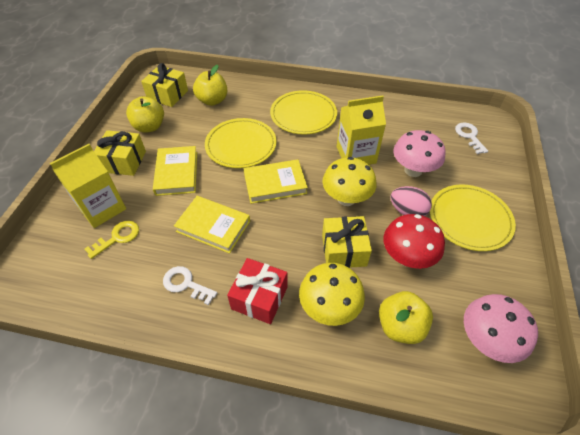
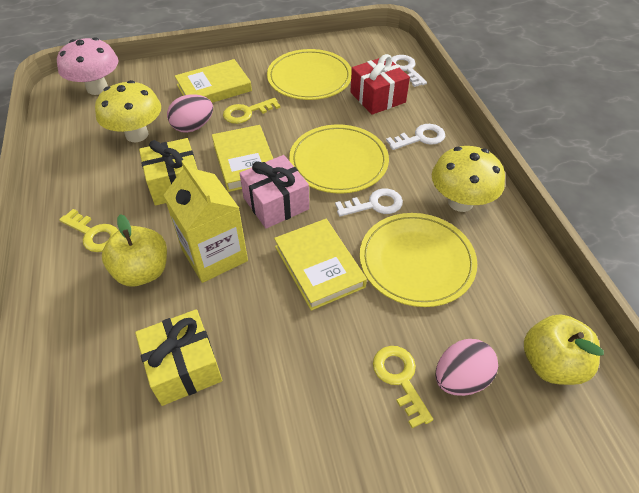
pink egg: [391,186,432,216] = 1 -> [167,94,213,133] [435,339,498,396] = 2
pink gift: none = 0 -> [240,155,309,229] = 1
pink mushroom: [393,130,446,177] [464,294,538,363] = 2 -> [57,37,119,95] = 1
red mushroom: [383,214,445,269] = 1 -> none = 0
white key: [163,266,217,305] [455,123,488,154] = 2 -> [335,188,403,217] [386,124,445,150] [392,55,427,87] = 3
yellow apple: [126,96,164,133] [193,65,227,106] [379,291,433,344] = 3 -> [102,214,167,286] [524,315,604,385] = 2
yellow carton: [50,144,126,228] [337,95,386,165] = 2 -> [164,160,248,283] = 1
yellow gift: [94,130,146,176] [141,63,188,107] [322,216,372,268] = 3 -> [135,309,223,406] [139,138,198,206] = 2
yellow key: [85,221,139,259] = 1 -> [59,209,118,252] [223,98,280,124] [373,346,433,428] = 3

